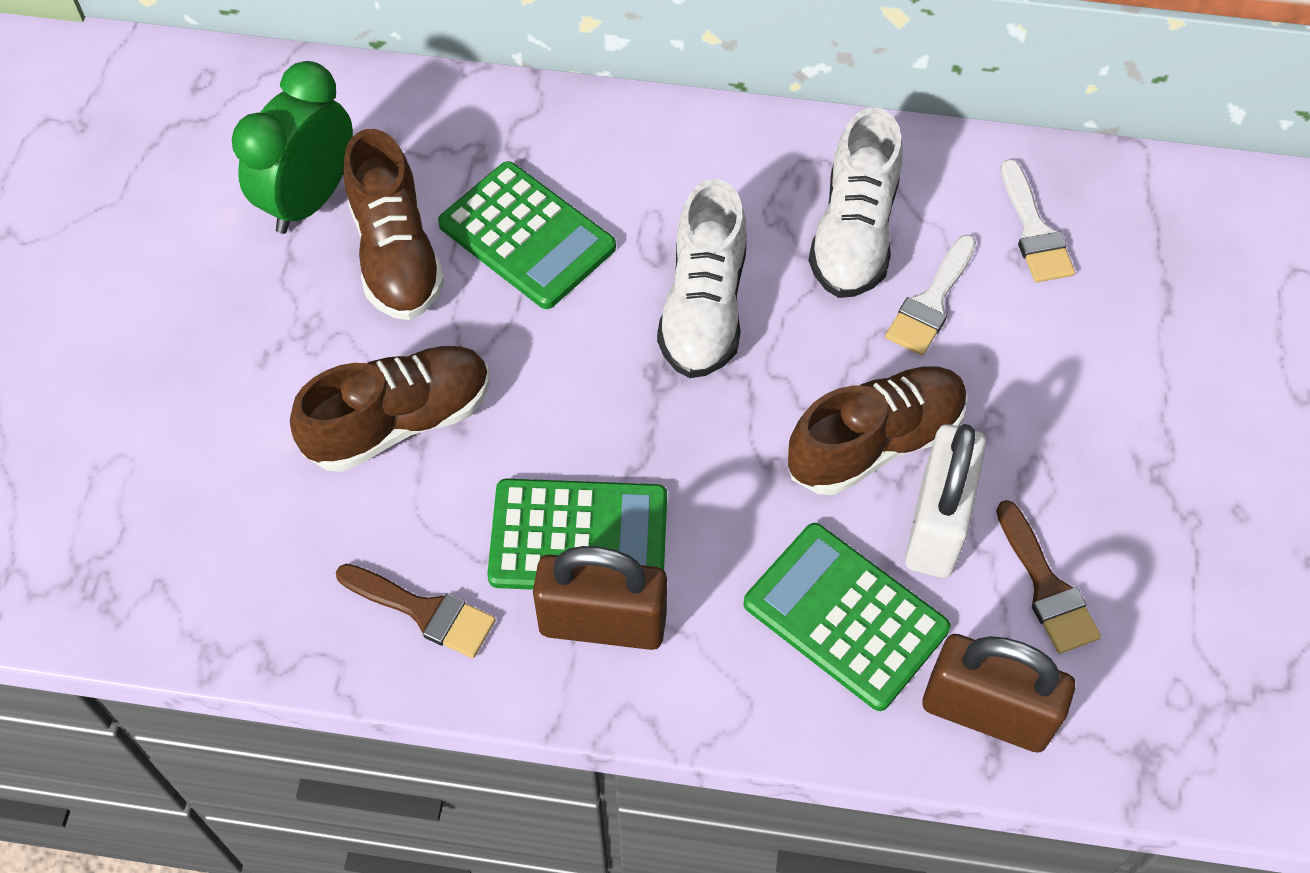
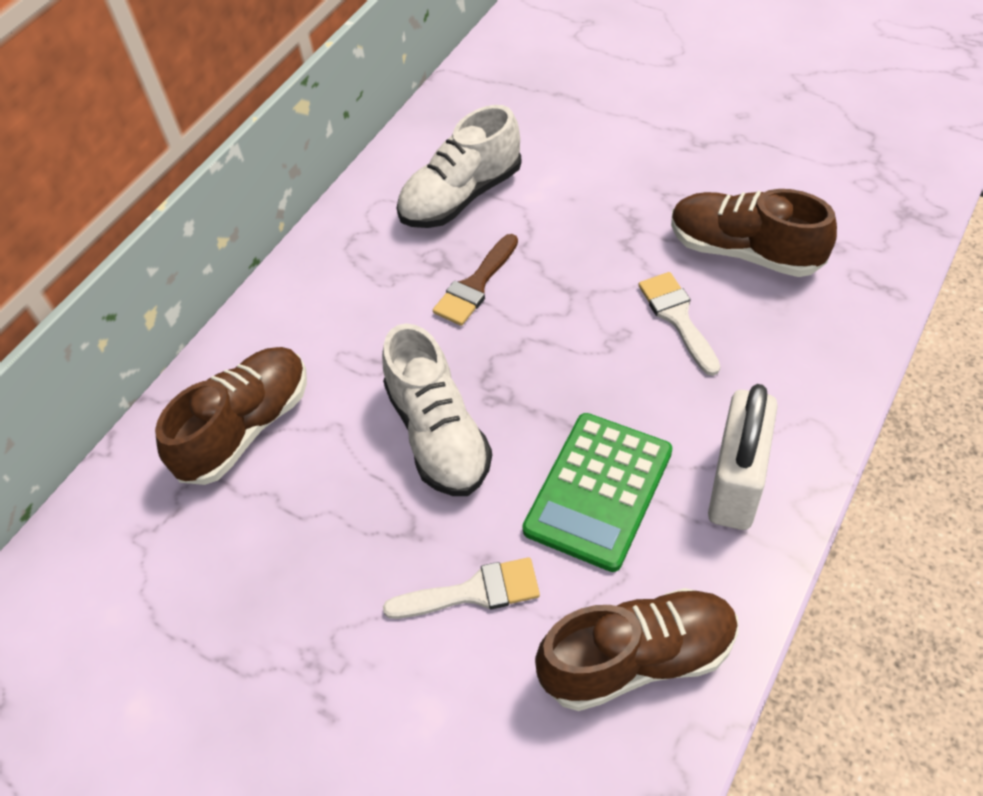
brown brush: [336,564,496,658] [996,500,1101,654] = 2 -> [433,234,518,326] = 1
brown padlock: [533,546,667,650] [923,634,1075,753] = 2 -> none = 0
green calculator: [438,161,616,309] [487,479,667,590] [744,523,951,711] = 3 -> [522,413,672,572] = 1
green clock: [232,61,353,234] = 1 -> none = 0

